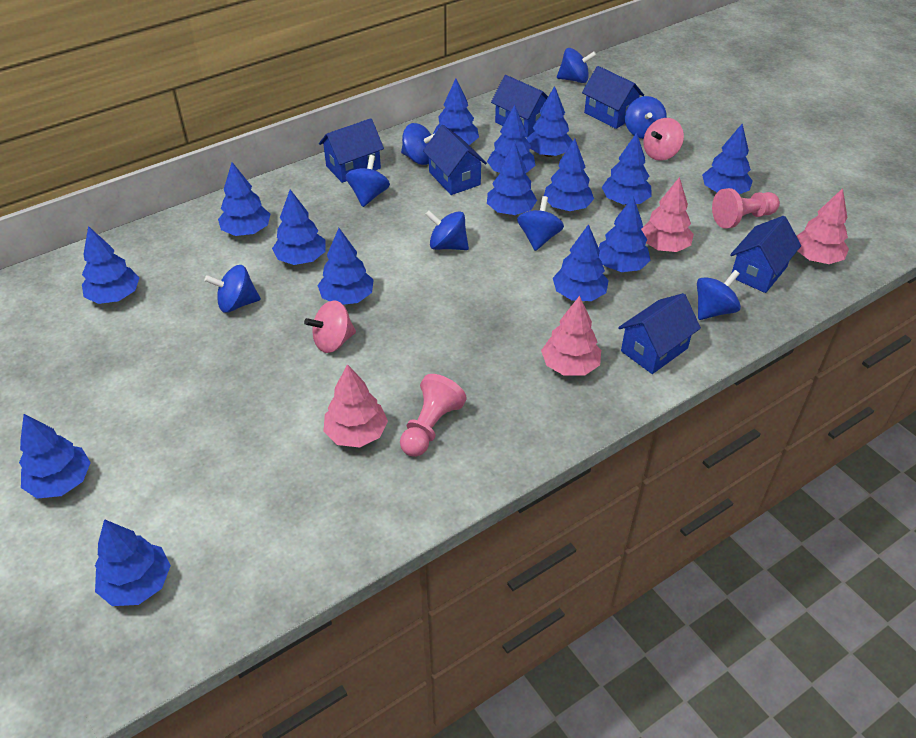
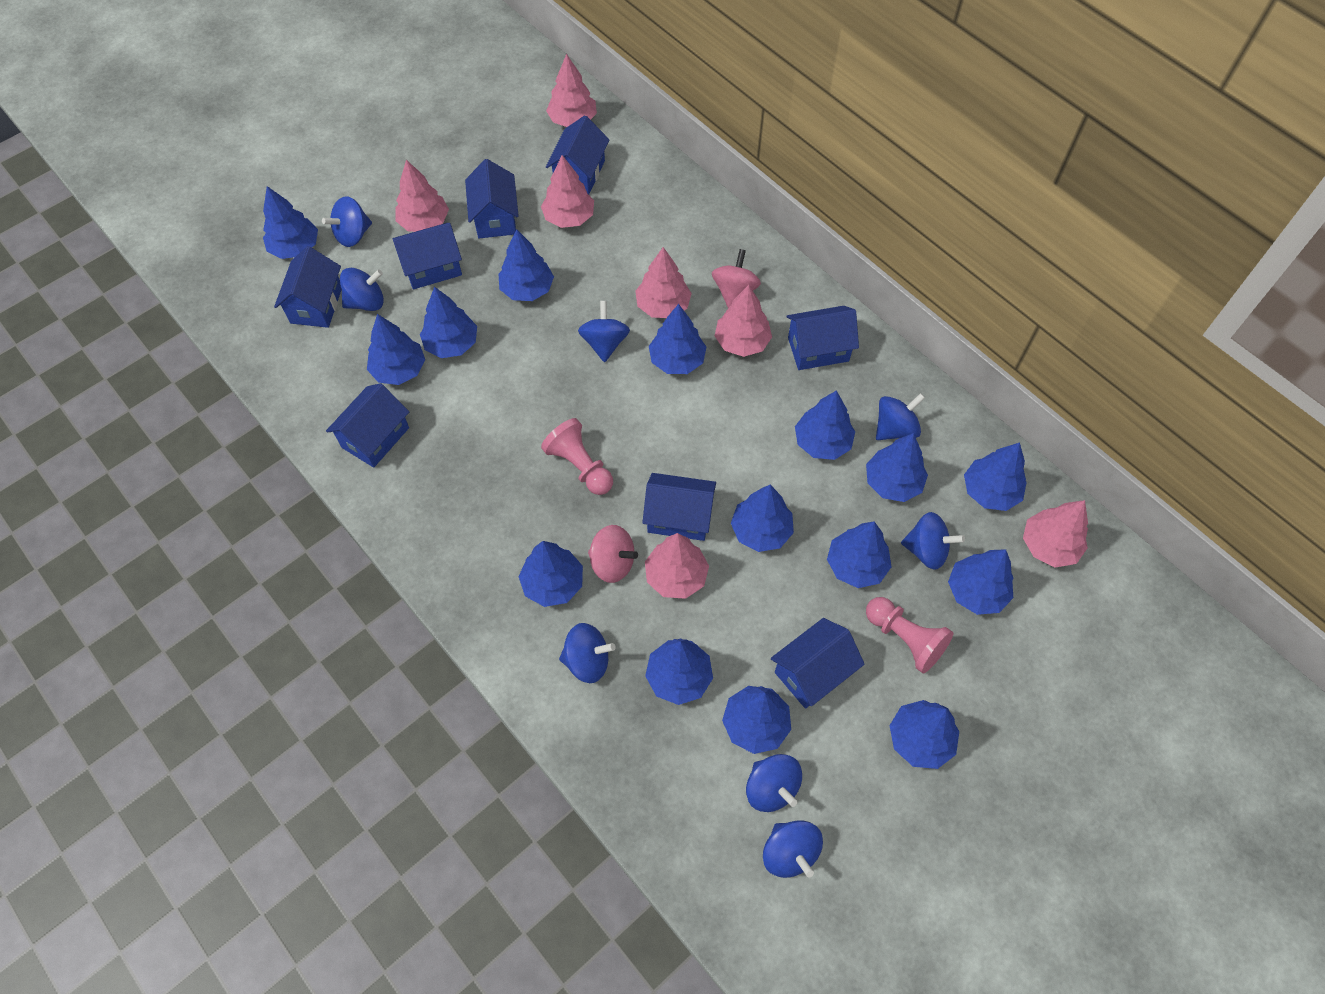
blue house: [319,118,384,183] [423,125,487,195] [491,75,548,138] [582,66,644,129] [618,293,701,374] [730,216,801,293] = 6 -> [274,246,341,328] [326,383,409,468] [393,223,462,289] [465,159,519,238] [546,115,609,195] [642,473,716,541] [771,618,865,709] [786,306,859,370] = 8
pink tree: [323,364,388,447] [541,296,601,376] [641,177,694,252] [797,188,849,264] = 4 -> [396,160,449,232] [541,155,594,228] [546,54,597,127] [635,247,692,318] [645,533,709,599] [715,285,772,357] [1023,500,1088,567] = 7

